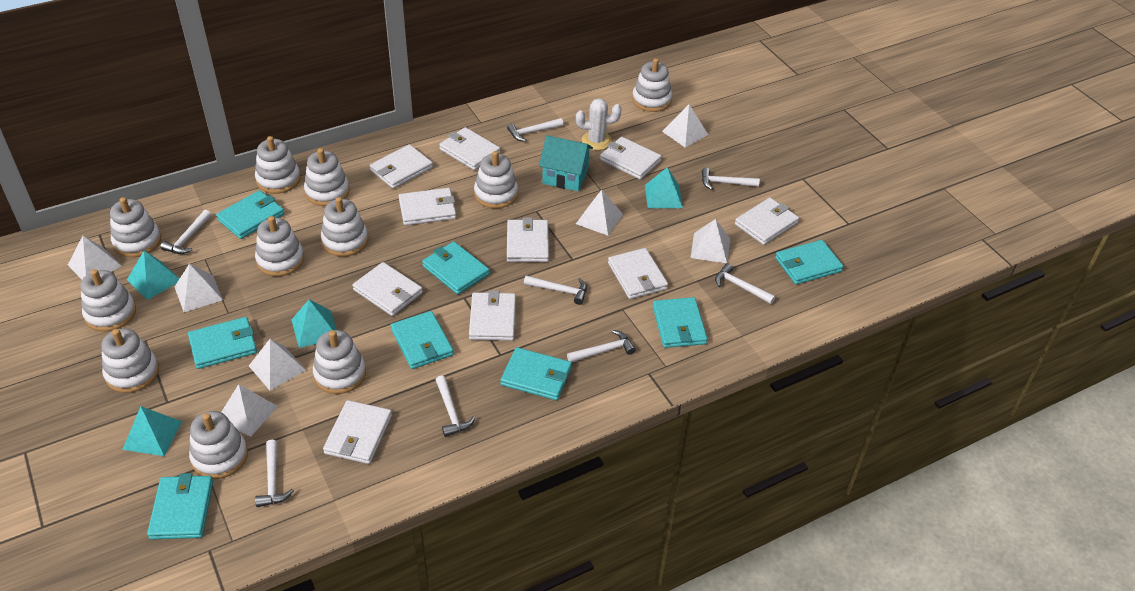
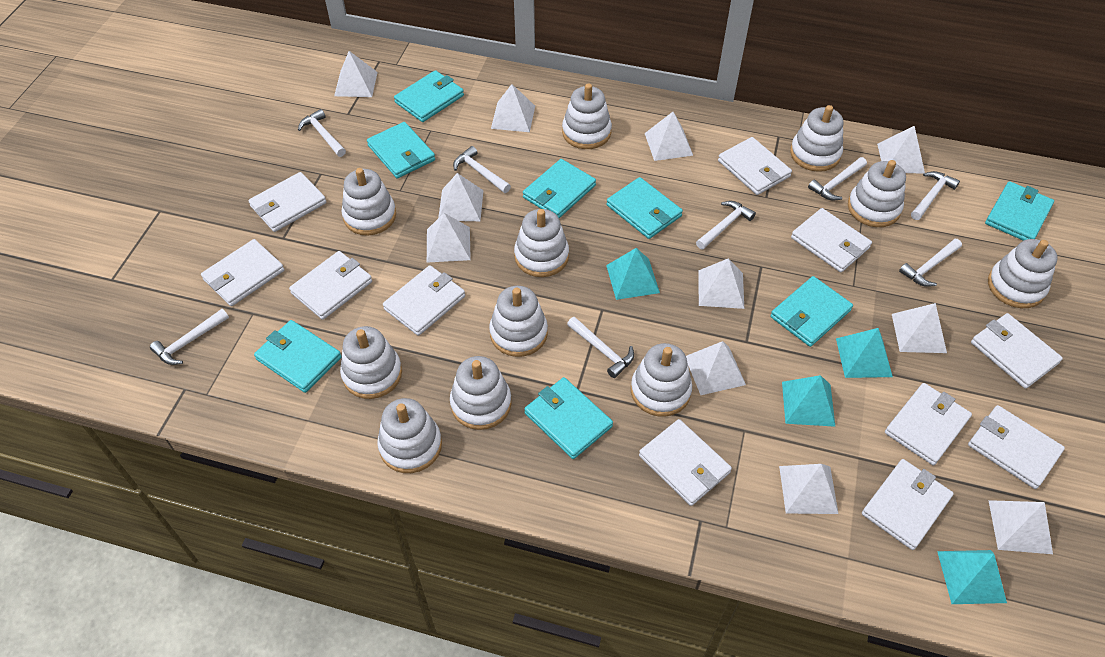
turquoise house: [539,135,593,191] = 1 -> none = 0
white cactus: [576,98,622,150] = 1 -> none = 0
white pyramid: [68,236,121,279] [175,264,223,312] [221,384,278,437] [249,339,306,391] [576,190,623,236] [662,105,708,148] [690,219,730,263] = 7 -> [334,51,378,97] [427,213,471,263] [438,173,484,221] [491,84,535,132] [645,112,693,161] [686,341,746,395] [698,258,744,309] [779,464,839,514] [877,126,925,174] [892,303,947,353] [988,500,1053,554] = 11
white wallet: [323,400,392,464] [352,262,423,316] [370,144,433,189] [399,188,456,225] [439,127,500,170] [469,290,516,341] [507,217,549,262] [600,137,662,180] [608,248,668,299] [735,198,799,245] = 10 -> [201,239,284,306] [248,172,326,232] [289,251,372,320] [383,265,465,336] [639,419,732,506] [718,137,792,195] [791,208,872,272] [862,459,954,550] [885,383,972,465] [968,405,1065,489] [971,313,1063,389] = 11

